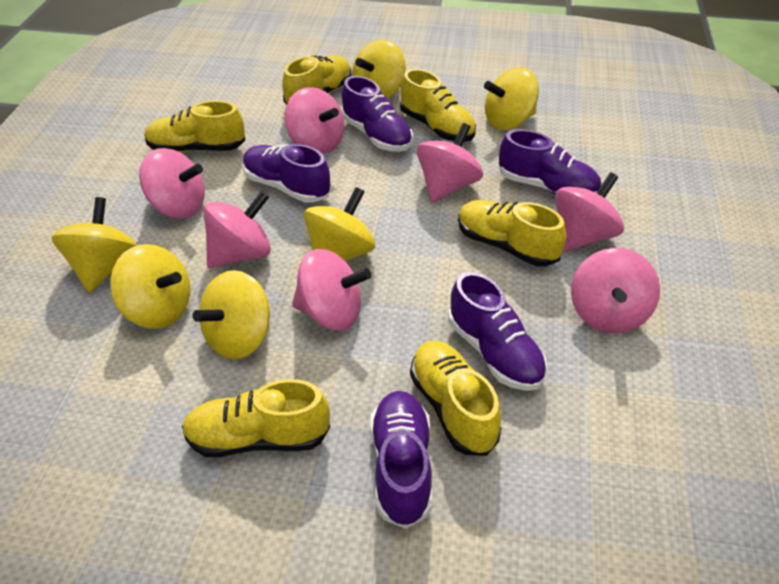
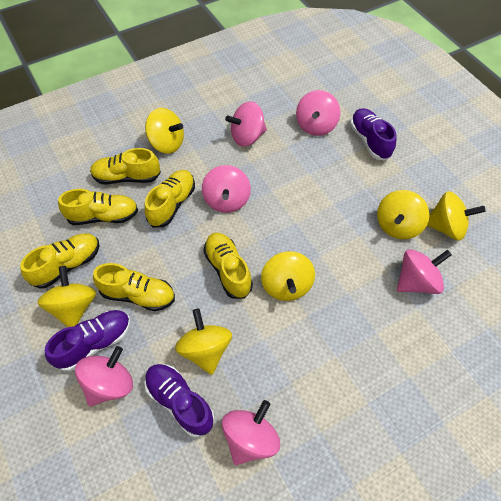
pink spinning top: [139,148,205,219] [203,191,271,268] [285,87,344,154] [292,249,371,331] [417,123,483,202] [555,172,624,252] [571,248,660,333] = 7 -> [75,346,133,406] [202,165,251,213] [222,400,280,465] [225,101,267,147] [296,90,340,136] [397,249,452,294] = 6
purple shoe: [243,144,331,203] [342,76,413,152] [370,391,432,529] [448,272,547,391] [499,129,601,194] = 5 -> [45,310,131,371] [144,364,215,438] [350,108,396,160] = 3

